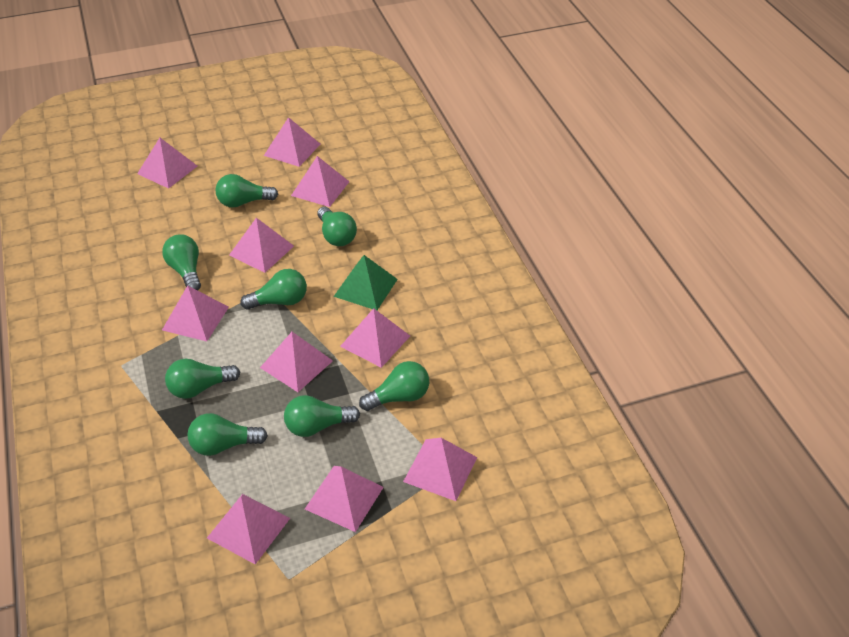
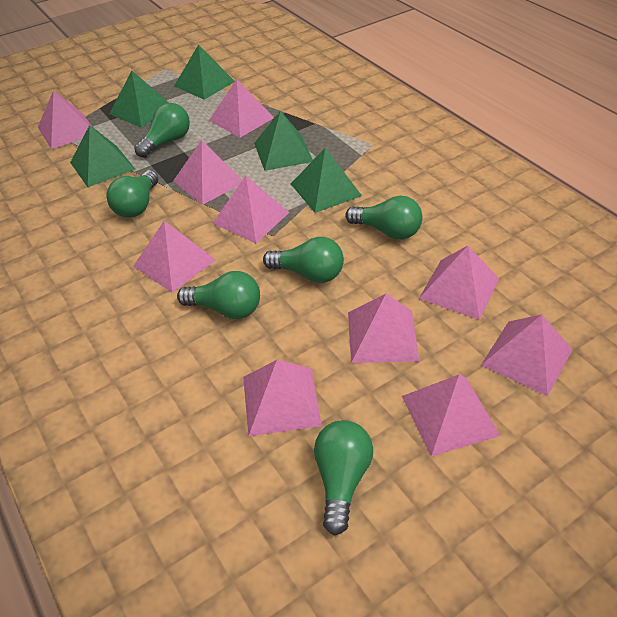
green light bulb: [162,234,201,290] [165,359,240,399] [187,413,268,456] [216,174,278,208] [240,269,307,310] [284,395,360,437] [318,207,357,246] [359,361,429,411] = 8 -> [106,170,158,218] [135,103,190,157] [177,271,260,319] [263,237,344,283] [314,420,373,536] [345,196,423,240] = 6
green pyramid: [333,255,398,310] = 1 -> [70,125,135,187] [109,71,169,128] [174,45,235,100] [254,111,313,171] [291,148,362,213] = 5

